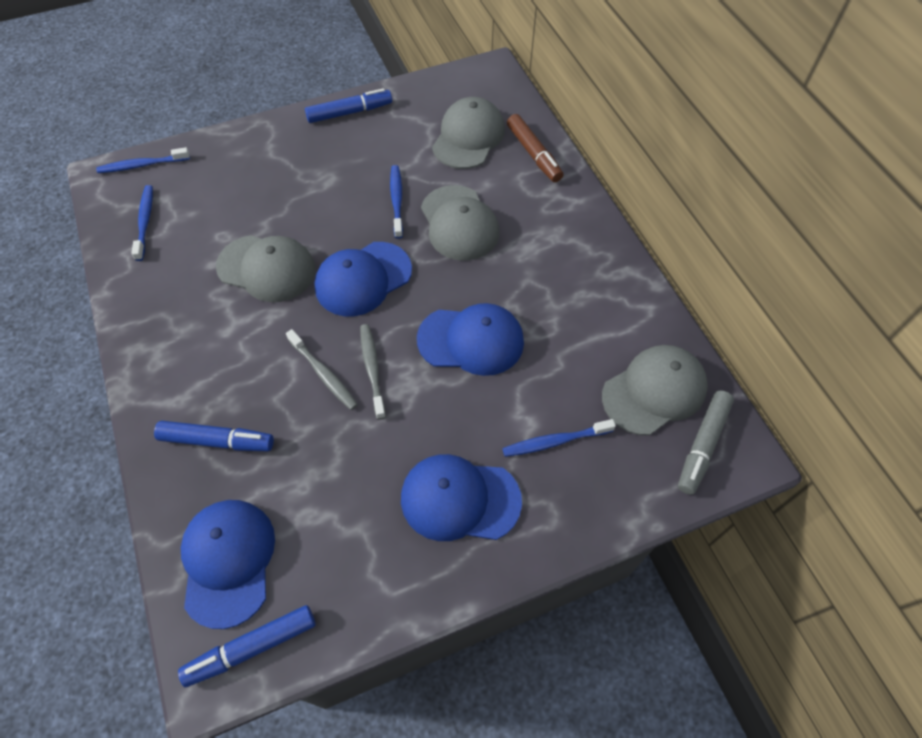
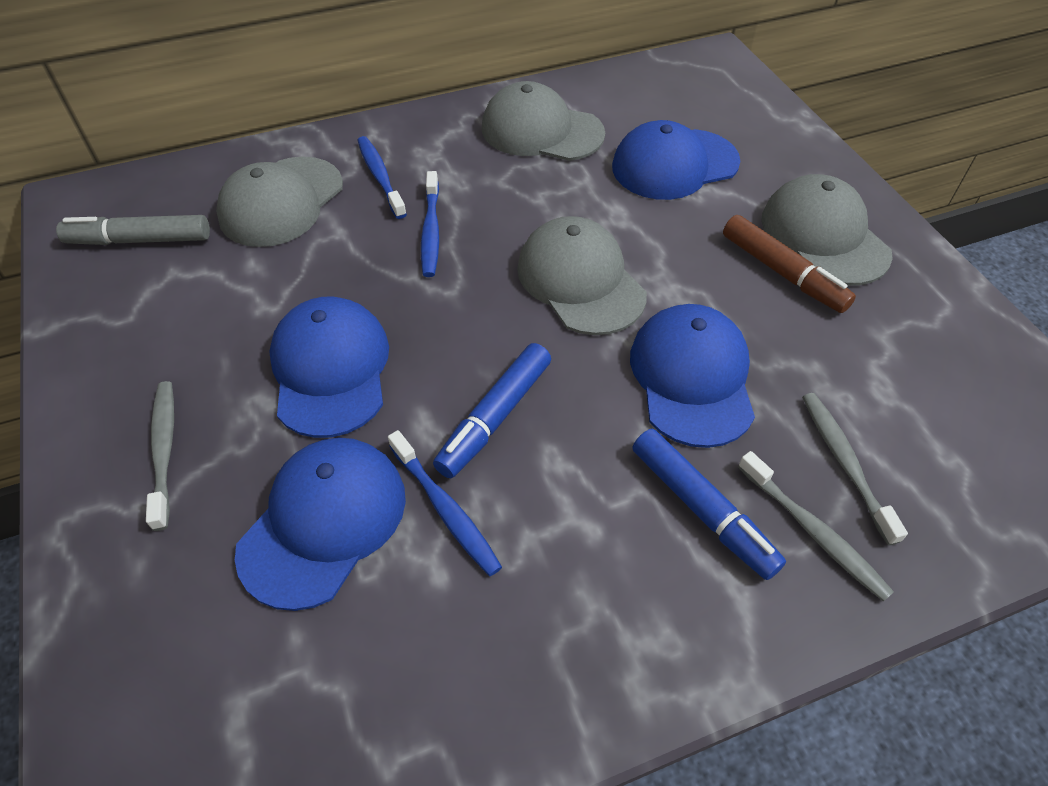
blue marker: [154,421,274,451] [178,605,315,687] [305,88,392,123] = 3 -> [433,343,551,478] [632,429,786,580] = 2
blue toothbrush: [96,147,190,173] [131,185,153,261] [390,165,403,239] [502,419,616,457] = 4 -> [357,136,407,219] [388,430,502,576] [421,171,439,277] = 3
grey toothbrush: [286,329,358,410] [360,324,386,419] = 2 -> [146,381,174,531] [738,451,894,602] [802,393,908,546] = 3

